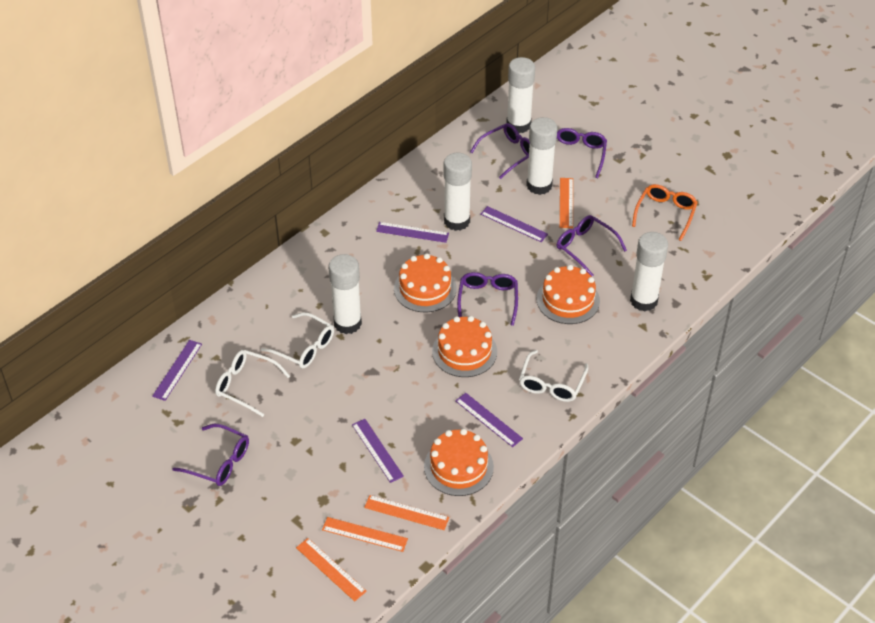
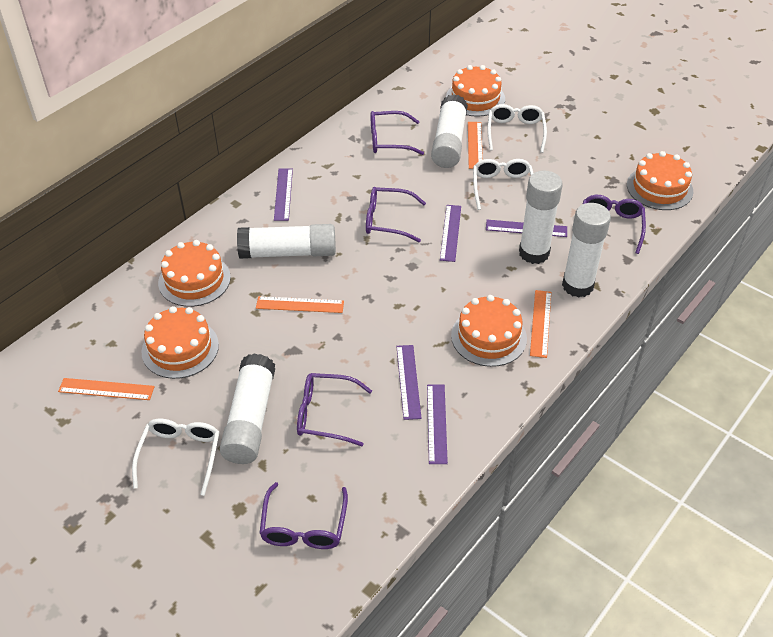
orange cake: [394,254,457,312] [424,429,494,496] [432,316,497,377] [537,265,600,324] = 4 -> [141,306,219,379] [158,240,231,307] [446,65,505,117] [451,295,527,367] [627,151,693,210] = 5
orange glasses: [632,184,698,241] = 1 -> none = 0

